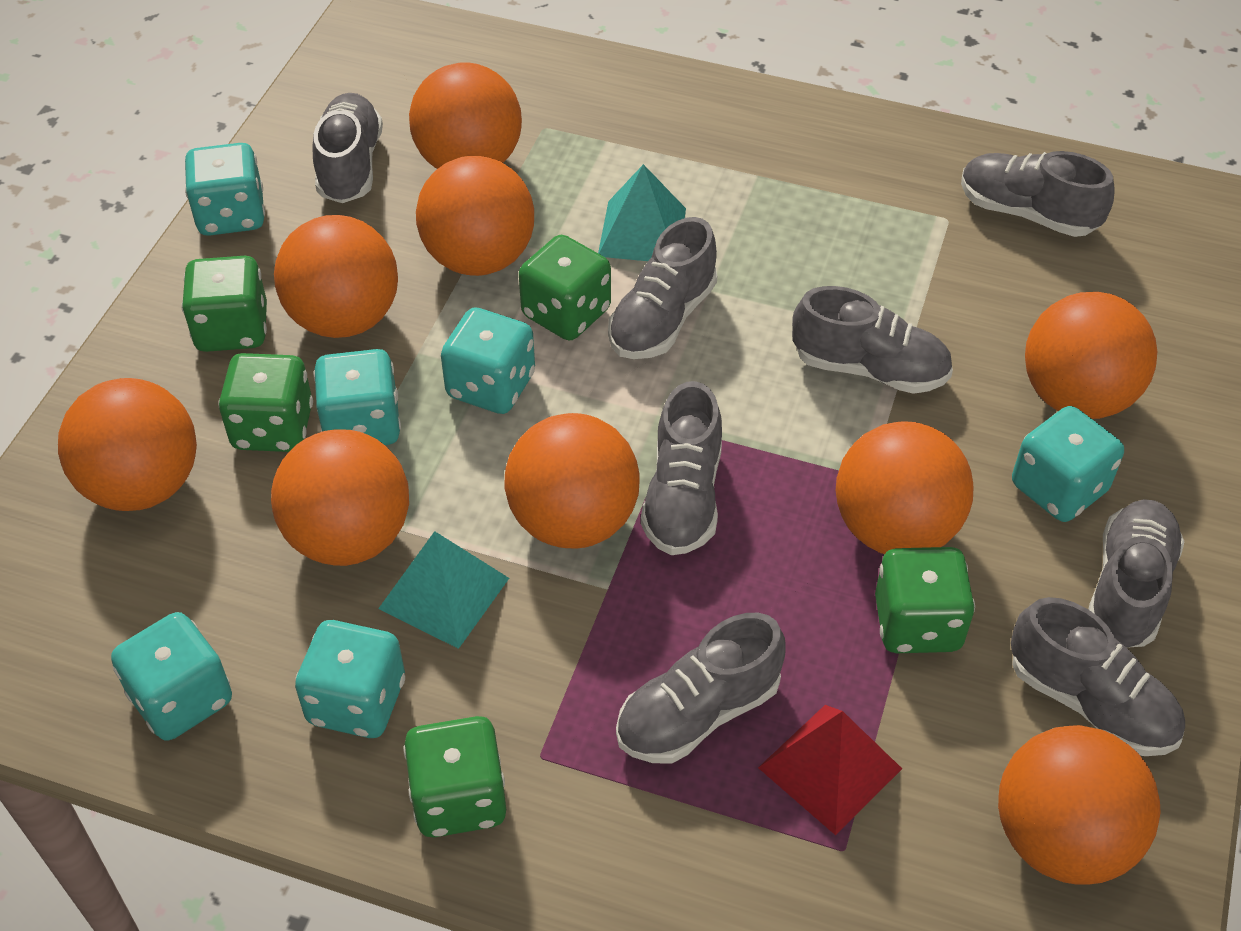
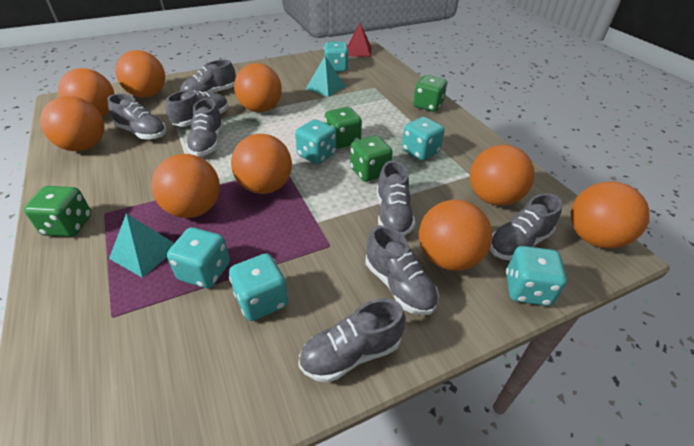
green dice: [181,256,267,352] [218,353,313,452] [403,716,506,838] [519,235,611,340] [875,547,975,653] = 5 -> [24,186,91,237] [324,107,362,149] [350,135,393,182] [413,75,447,112] = 4

